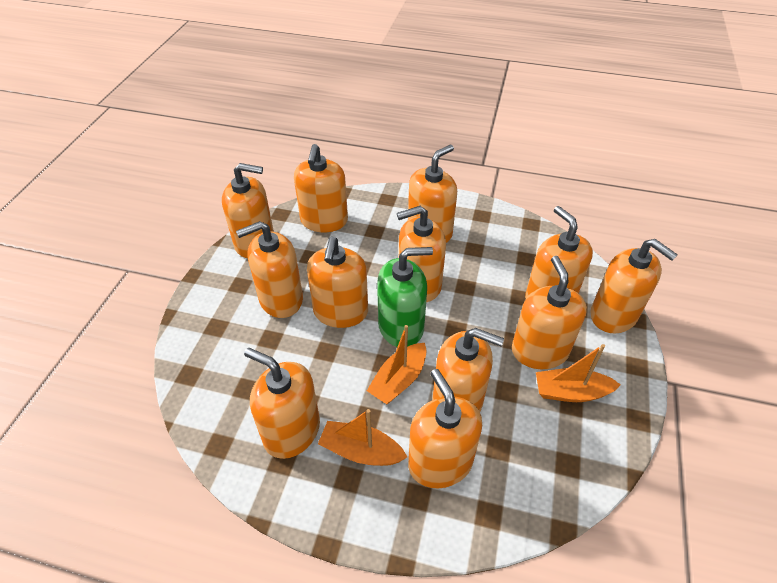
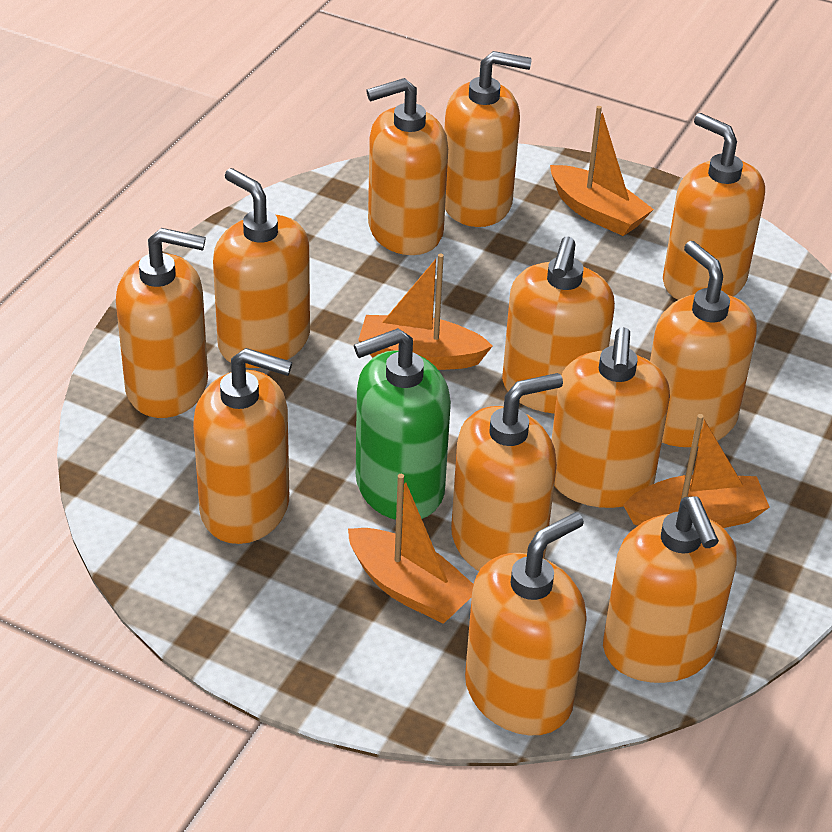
orange boat: [318,409,407,466] [367,325,427,404] [536,344,621,402] = 3 -> [348,474,474,624] [358,253,493,370] [550,106,654,236] [623,414,770,528] = 4

